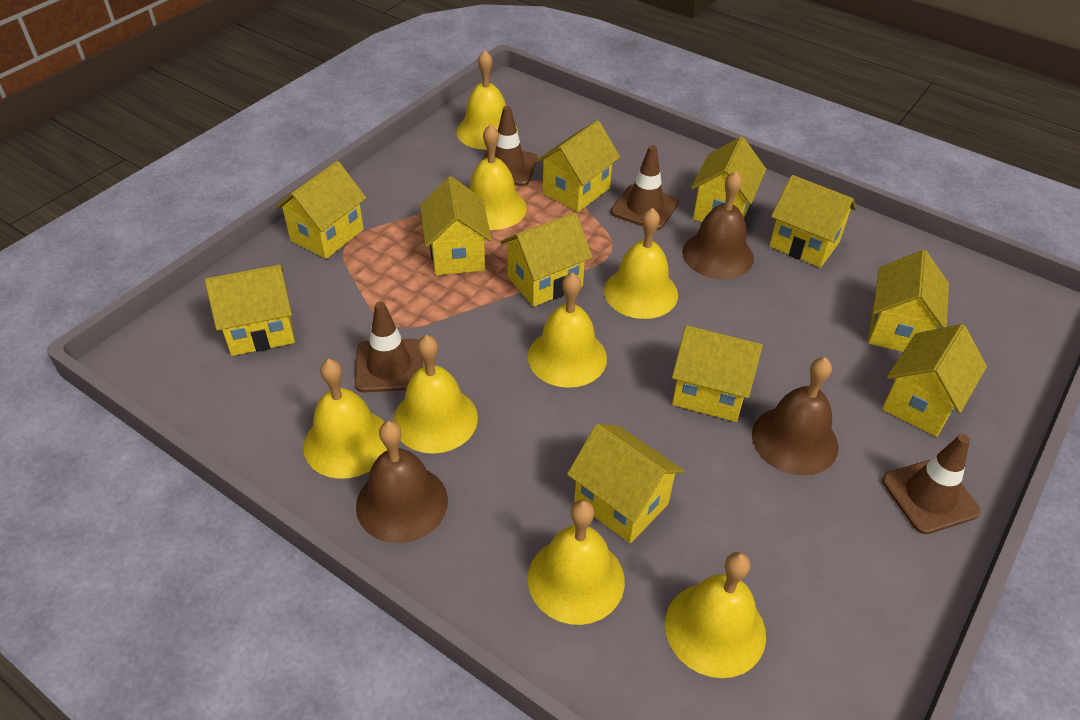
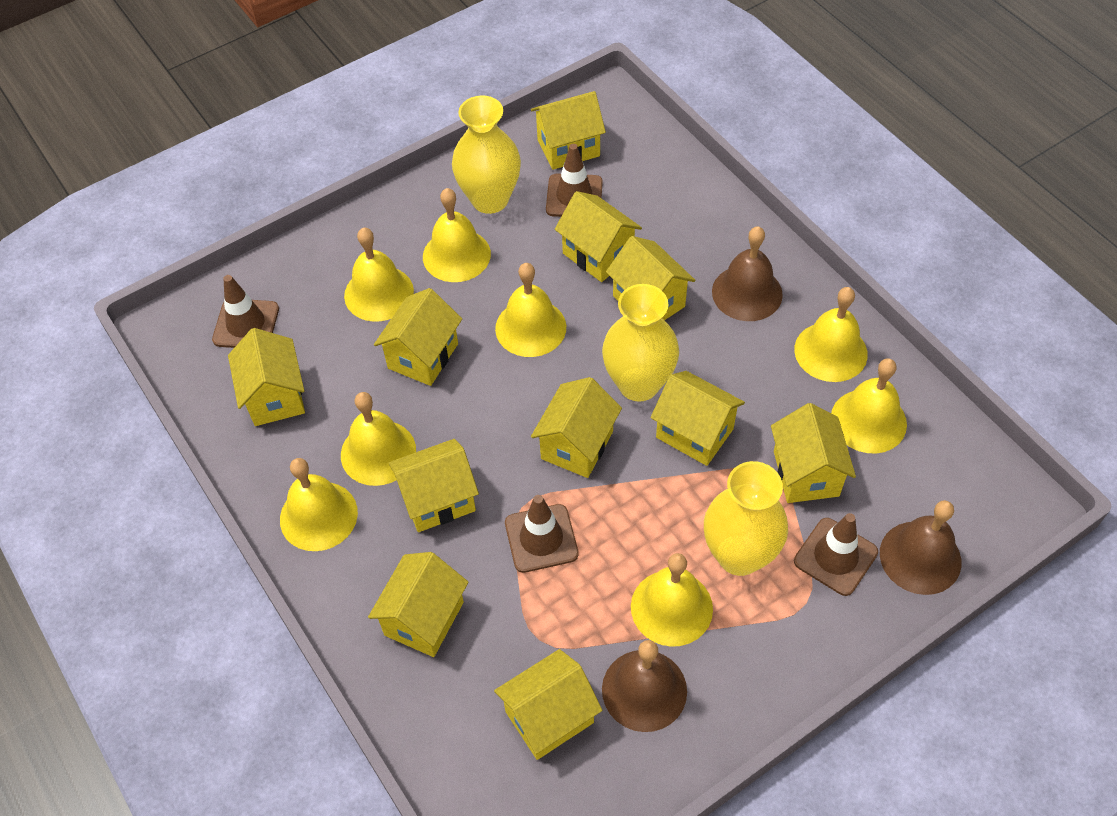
yellow vase: none = 0 -> [452,96,521,214] [602,284,679,402] [704,461,788,576] = 3

